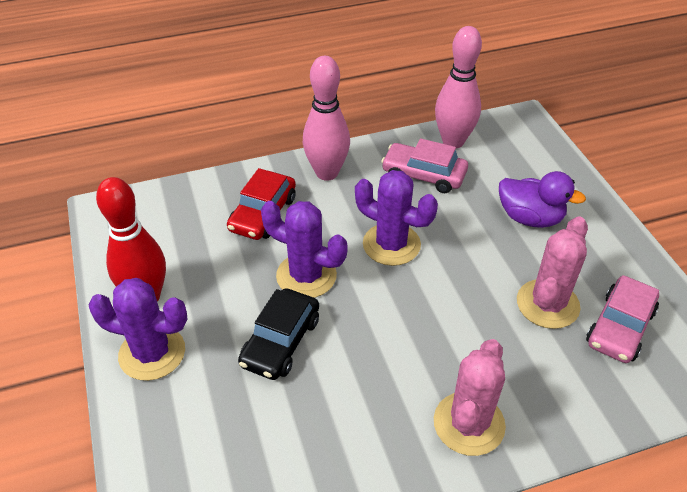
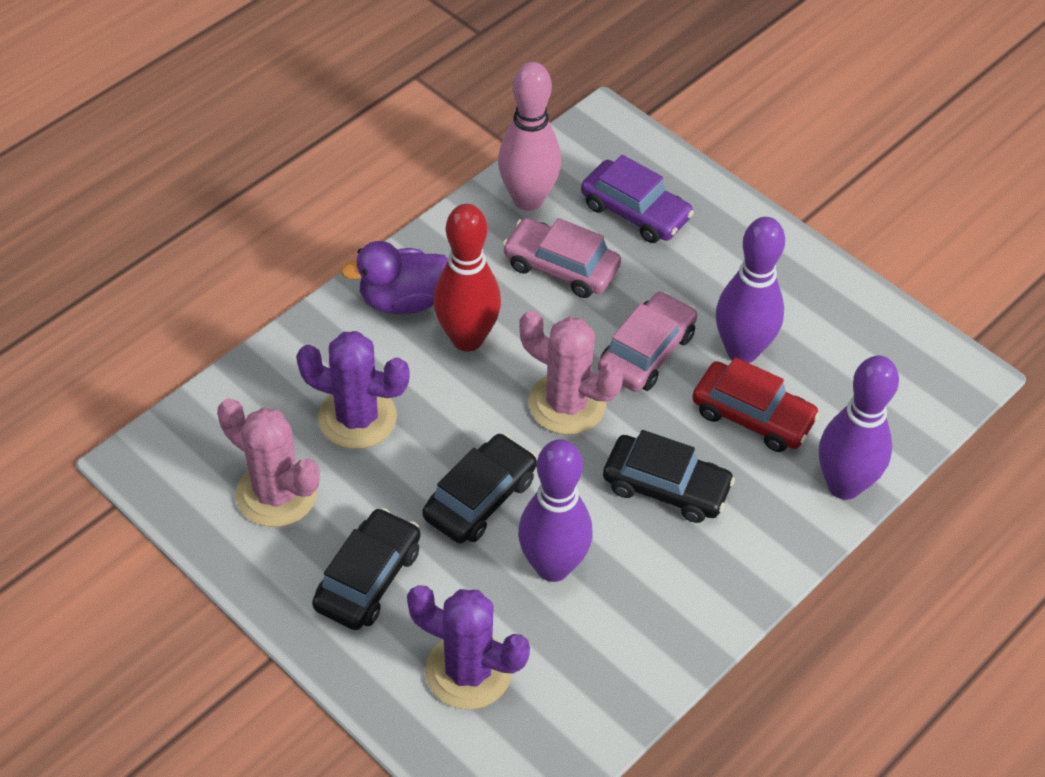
black car: [238,288,319,380] = 1 -> [312,508,421,630] [422,434,537,543] [603,430,735,523] = 3
pink bowling pin: [303,56,350,181] [435,26,482,148] = 2 -> [498,62,561,211] = 1
purple bowling pin: none = 0 -> [518,439,592,582] [716,217,785,363] [819,356,899,500] = 3
purple cactus: [89,278,188,381] [261,201,348,298] [355,170,438,266] = 3 -> [296,331,410,449] [407,585,530,709] = 2
purple car: none = 0 -> [581,155,694,243] = 1

